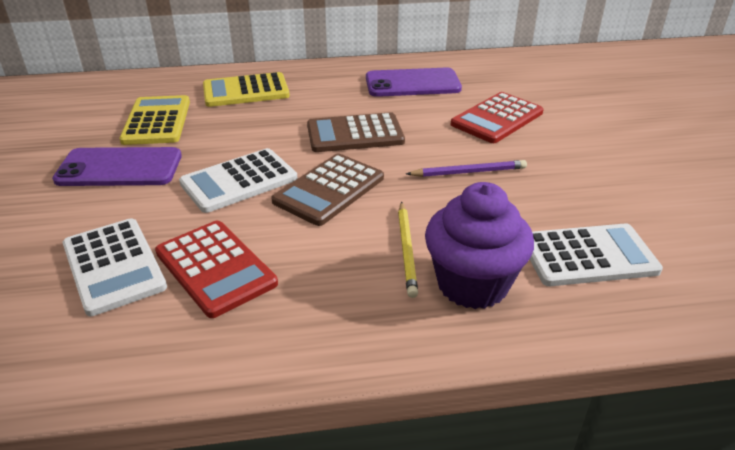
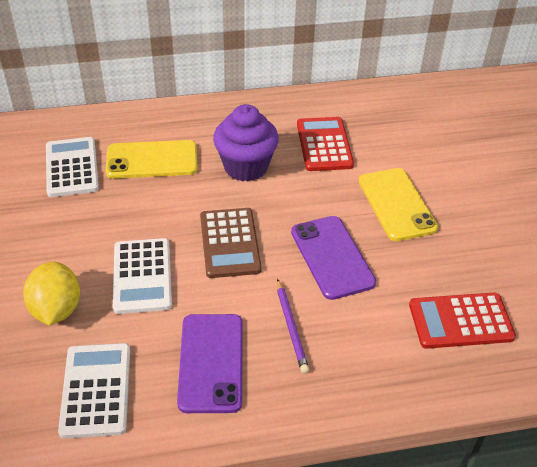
brown calculator: [271,154,384,226] [307,112,405,152] = 2 -> [200,208,262,278] = 1
yellow calculator: [119,95,190,145] [203,72,290,107] = 2 -> none = 0
yellow lemon: none = 0 -> [23,262,80,325] = 1
yellow pencil: [398,202,418,298] = 1 -> none = 0
yellow phone: none = 0 -> [106,140,198,179] [359,168,438,241] = 2

